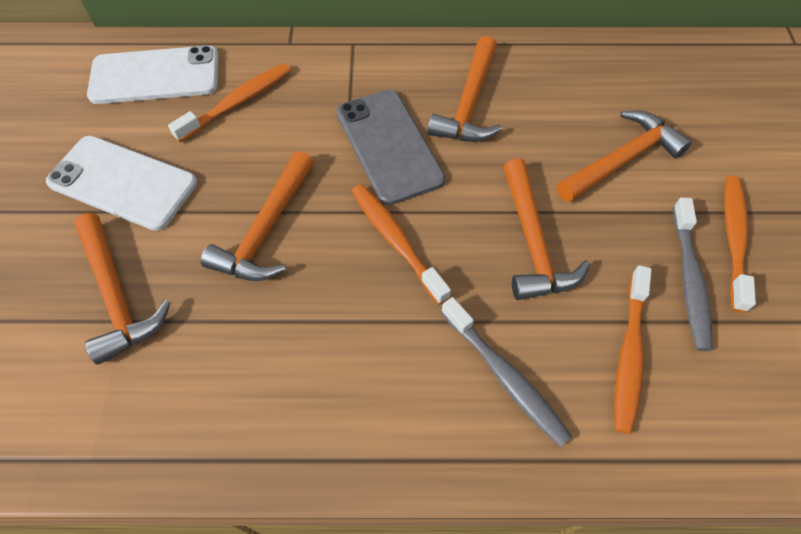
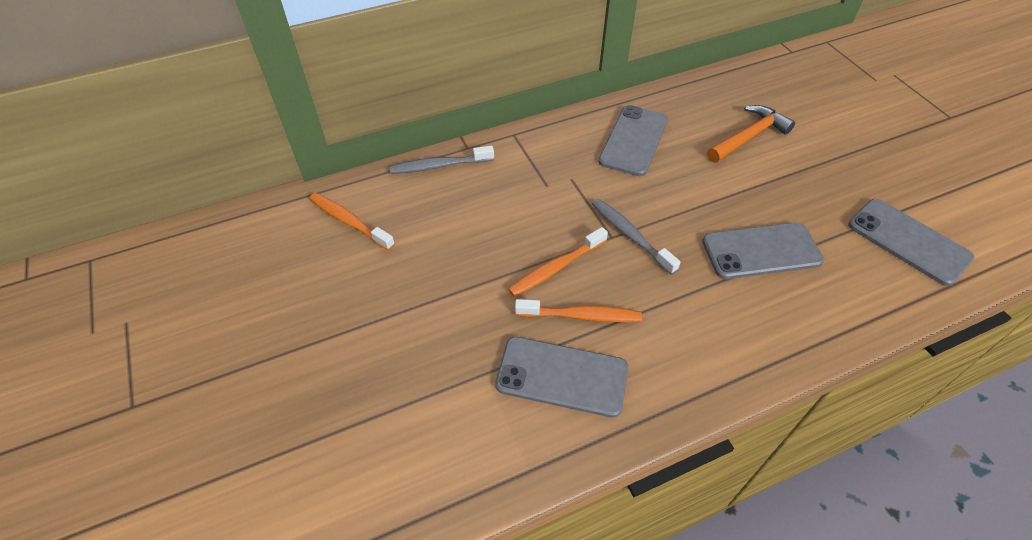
grey phone: [337,90,445,205] = 1 -> [495,337,628,418] [598,105,668,176] [702,222,824,279] [848,199,974,286] = 4
orange hammer: [74,213,171,365] [201,151,314,281] [428,36,502,142] [503,158,591,300] [557,111,692,203] = 5 -> [707,105,795,162] = 1
orange toothbrush: [168,63,291,142] [352,184,451,305] [614,265,652,434] [724,176,756,313] = 4 -> [309,193,395,251] [508,227,608,296] [515,299,642,322] = 3
white phone: [46,136,197,231] [87,45,219,104] = 2 -> none = 0

